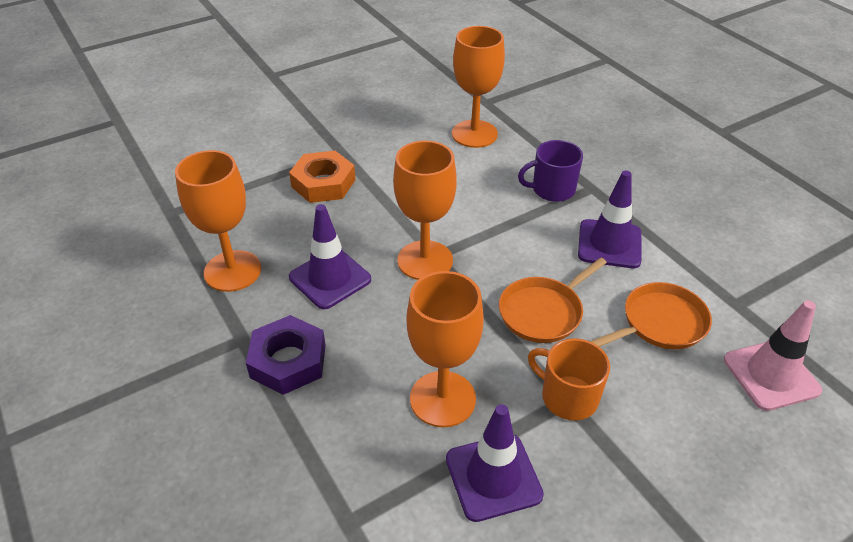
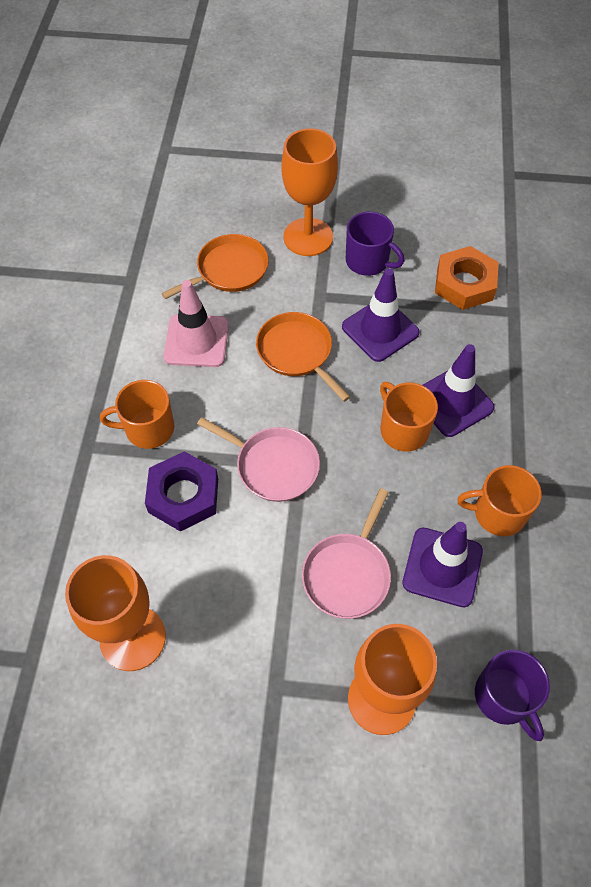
orange goblet: [175,150,261,292] [393,141,457,280] [407,271,484,427] [452,26,505,148] = 4 -> [65,555,166,671] [281,128,338,256] [348,624,437,735] = 3
orange mug: [528,338,610,421] = 1 -> [100,380,174,449] [380,382,438,452] [457,465,542,536] = 3
pink pan: none = 0 -> [197,417,320,502] [302,488,391,619] = 2
purple mug: [518,140,583,202] = 1 -> [346,212,404,276] [475,650,550,741] = 2

